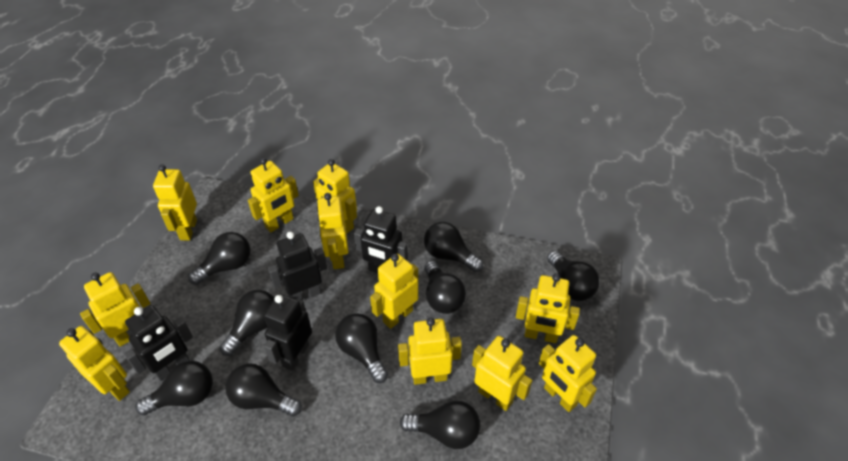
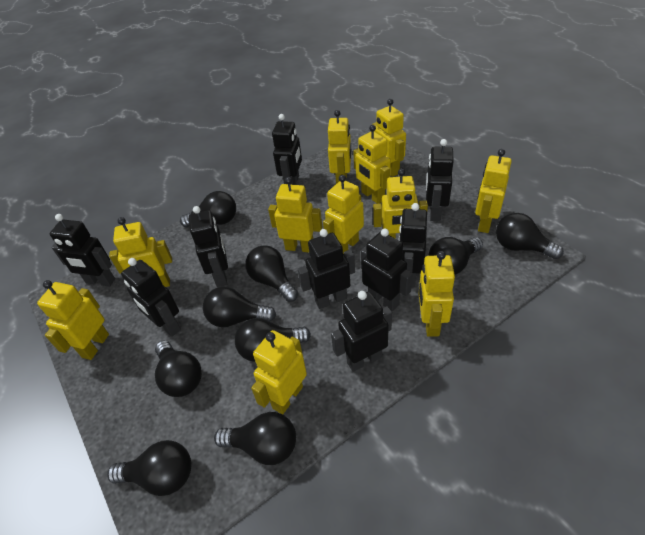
black robot: [124,305,193,381] [264,294,312,371] [268,231,327,301] [354,206,408,273] = 4 -> [50,214,115,286] [121,258,181,337] [189,206,228,287] [272,114,302,185] [298,229,355,309] [331,291,392,372] [361,228,412,312] [399,203,427,288] [426,139,454,221] = 9

